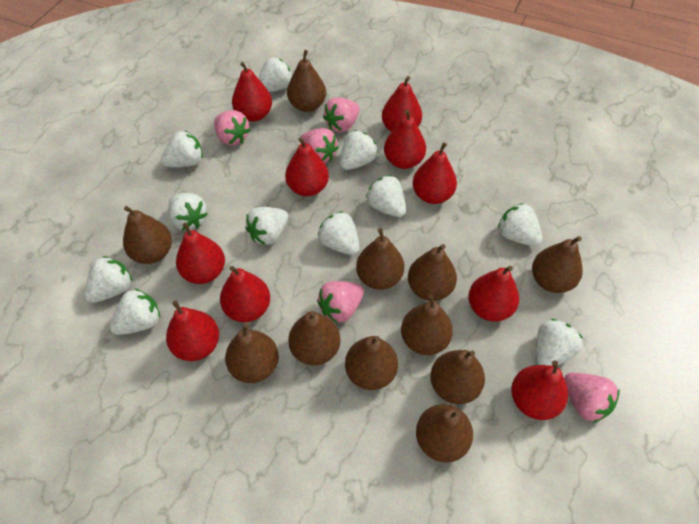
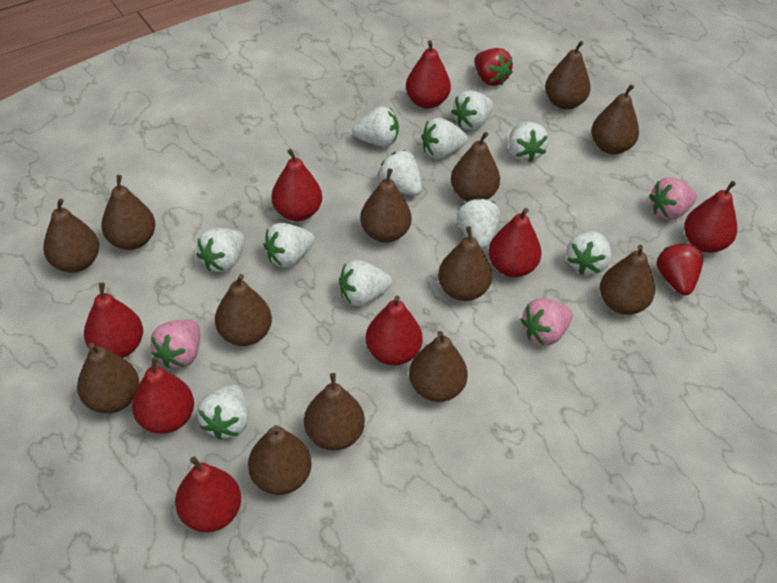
brown pear: [123,206,172,264] [225,323,279,383] [287,50,326,112] [288,311,340,365] [345,336,398,390] [356,228,404,290] [401,295,453,355] [408,244,457,301] [416,404,473,462] [430,350,485,404] [532,236,583,293] = 11 -> [43,198,99,273] [77,343,139,413] [101,175,155,250] [215,274,272,346] [248,425,312,495] [304,373,365,450] [360,168,412,243] [409,331,468,402] [438,226,492,301] [451,132,500,202] [545,41,591,109] [591,84,639,154] [600,245,655,315] = 13
pink strawberry: [214,110,250,146] [301,128,339,163] [317,281,364,323] [323,97,360,132] [564,373,620,423] = 5 -> [151,319,200,369] [520,299,573,345] [649,177,697,220] = 3
red pear: [166,301,219,361] [176,222,225,284] [220,266,270,322] [232,62,272,122] [285,137,329,196] [382,76,422,132] [384,110,426,169] [413,142,457,204] [468,266,519,322] [511,361,568,420] = 10 -> [84,282,143,358] [132,356,194,434] [175,457,241,532] [271,149,322,221] [366,296,423,366] [406,40,451,109] [488,208,542,277] [684,181,737,253] = 8
red strawberry: none = 0 -> [474,48,513,86] [656,243,703,295] = 2

